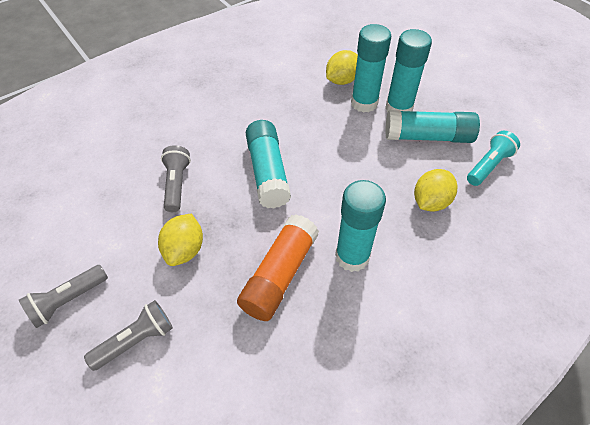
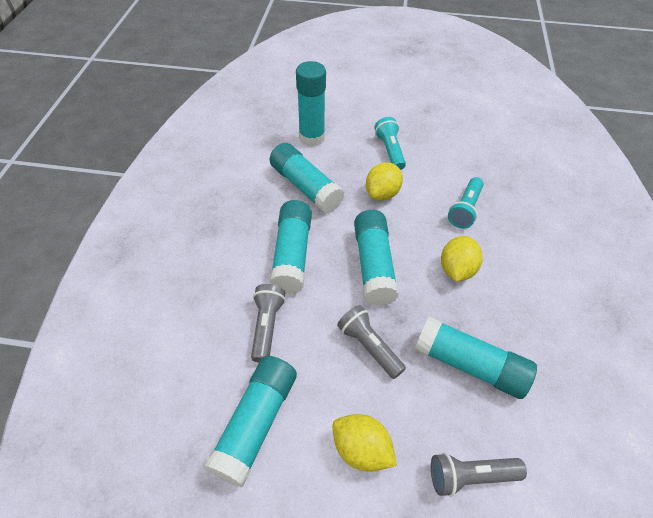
orange glue stick: [237,215,319,321] = 1 -> none = 0
turquoise flashlight: [467,131,520,186] = 1 -> [374,117,406,170] [448,177,484,229] = 2
turquoise glue stick: [246,120,291,209] [335,180,386,272] [351,24,391,113] [385,29,432,112] [385,110,480,143] = 5 -> [204,356,297,487] [269,200,312,294] [270,143,344,213] [296,61,326,147] [354,210,399,306] [415,316,537,399] = 6

